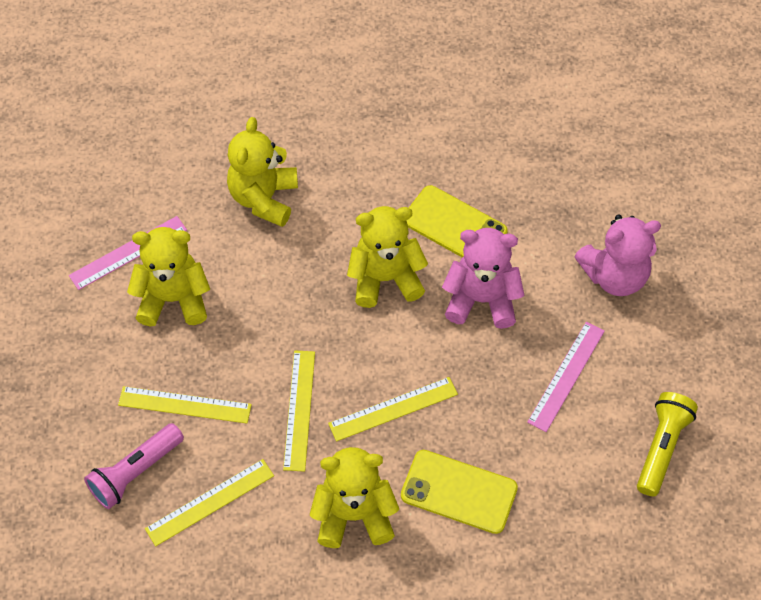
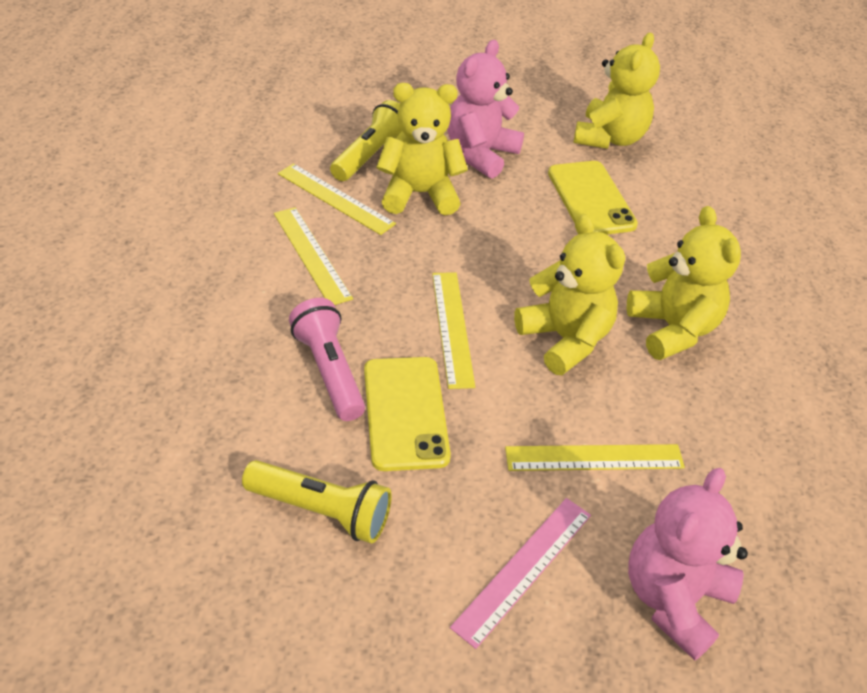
pink ruler: [69,216,187,290] [527,322,605,432] = 2 -> [450,498,591,649] = 1
yellow flashlight: [637,392,698,496] = 1 -> [242,460,392,544] [330,100,402,181] = 2

